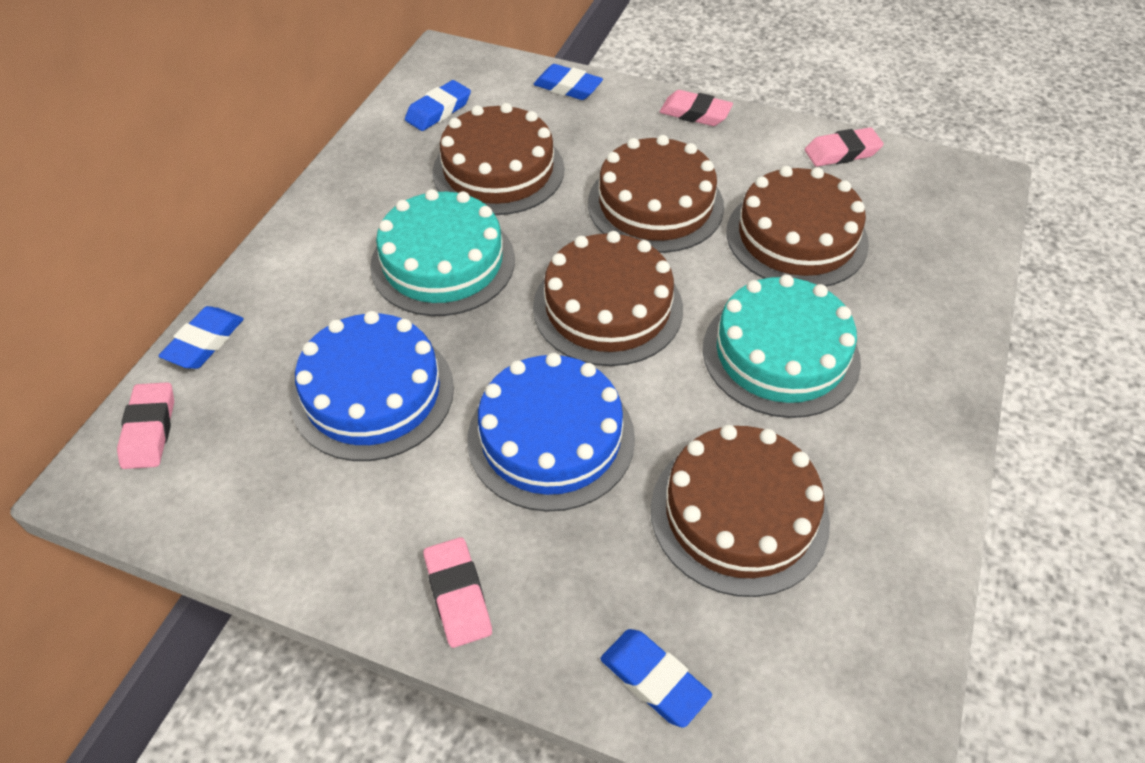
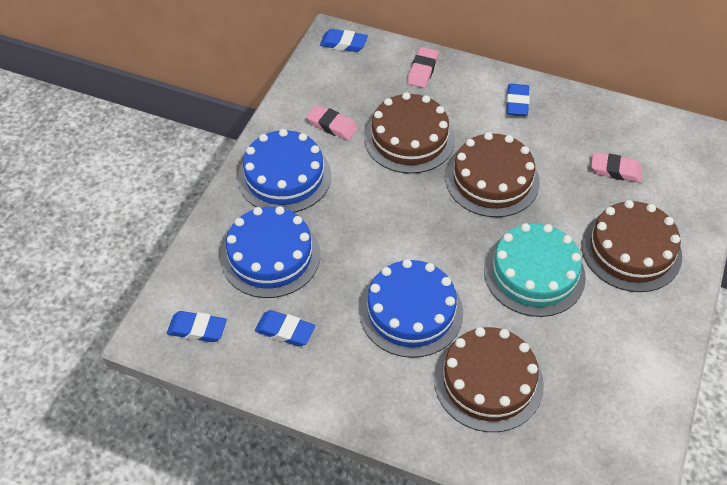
blue cake: [291,311,454,461] [467,353,635,512] = 2 -> [220,206,320,298] [238,129,331,212] [359,259,463,358] = 3
brown cake: [433,103,564,215] [533,231,683,366] [588,135,724,253] [651,425,830,597] [726,166,869,286] = 5 -> [364,92,455,174] [434,327,544,432] [445,132,540,217] [581,200,682,292] = 4
pink eraser: [117,382,174,469] [424,537,492,648] [660,90,733,126] [805,127,884,167] = 4 -> [306,105,358,140] [407,47,439,88] [591,152,642,183] = 3
turquoise cake: [370,189,515,316] [703,274,861,418] = 2 -> [484,223,586,317] = 1

